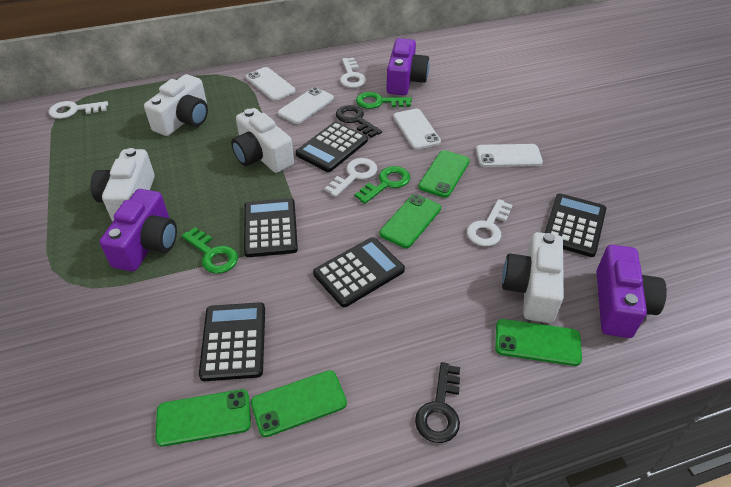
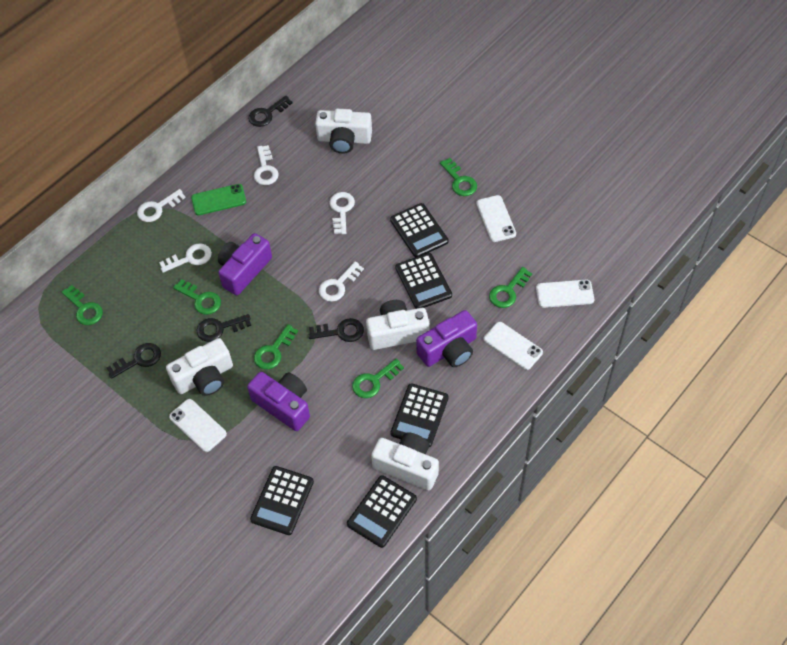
black key: [336,105,382,138] [415,362,460,443] = 2 -> [107,343,161,379] [197,314,251,342] [248,96,293,127] [309,318,364,342] = 4
green key: [182,227,238,274] [355,166,410,204] [356,92,412,109] = 3 -> [62,285,103,325] [173,279,221,315] [254,324,298,369] [352,358,404,398] [440,158,477,196] [489,267,532,308] = 6
green phone: [156,389,251,446] [251,370,347,437] [380,194,441,248] [419,150,470,198] [495,319,582,366] = 5 -> [191,184,246,215] = 1
white key: [49,101,108,119] [325,158,377,197] [340,58,366,88] [467,199,512,246] = 4 -> [137,189,186,222] [159,243,212,273] [254,145,279,185] [319,261,364,302] [330,192,355,234] = 5

